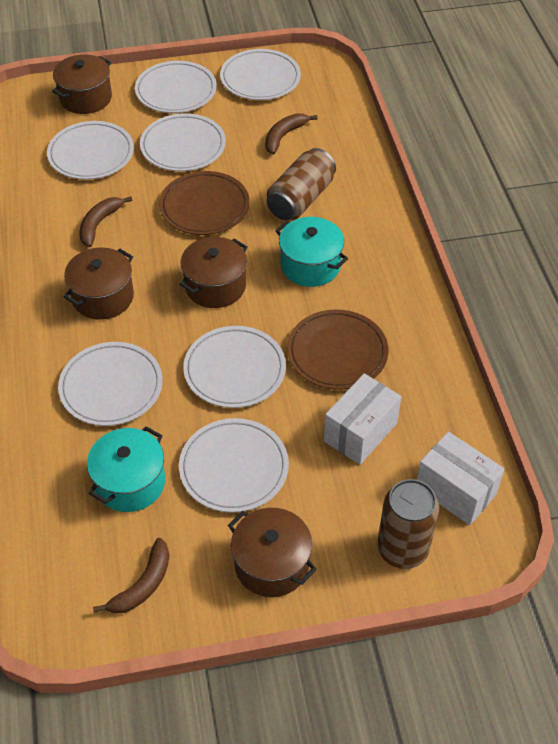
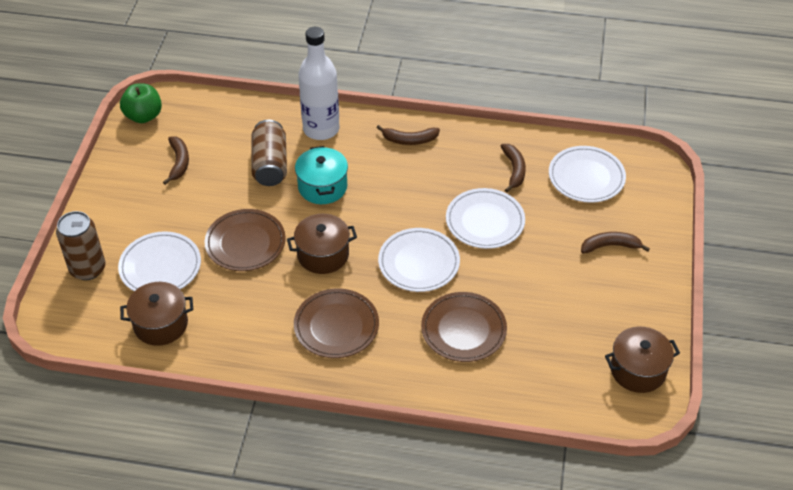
brown banana: [79,196,132,247] [93,538,169,614] [265,113,318,154] = 3 -> [163,136,189,185] [376,125,440,145] [501,144,526,192] [581,232,650,253] = 4
brown plate: [159,171,250,235] [287,309,388,390] = 2 -> [205,209,286,271] [294,288,379,358] [421,292,507,362] = 3
brown pot: [52,54,112,114] [63,248,134,320] [180,237,248,308] [228,508,317,597] = 4 -> [120,282,193,346] [287,214,357,274] [605,327,680,393] = 3
green apple: none = 0 -> [120,83,162,123] = 1
turquoise pot: [87,426,165,512] [275,217,348,287] = 2 -> [295,146,348,204] = 1
white bottle: none = 0 -> [298,27,339,140] = 1
white box: [324,373,401,465] [417,432,505,525] = 2 -> none = 0
white plate: [47,121,134,179] [58,342,163,426] [135,61,217,113] [140,113,226,171] [179,418,289,513] [183,326,286,408] [220,49,301,100] = 7 -> [118,231,201,291] [378,228,460,292] [446,188,525,249] [549,146,626,203] = 4

